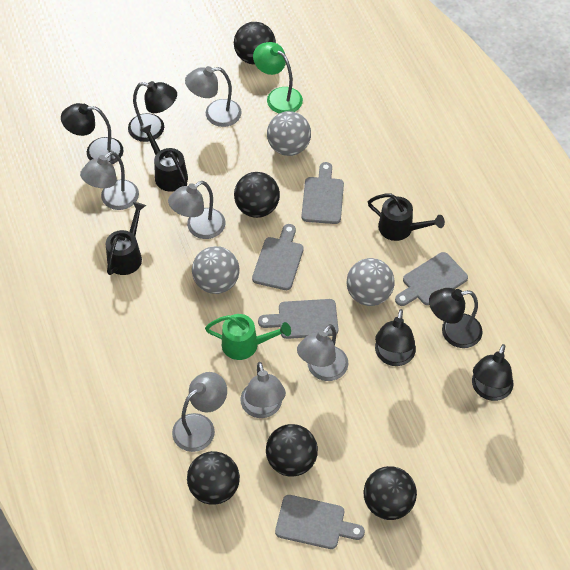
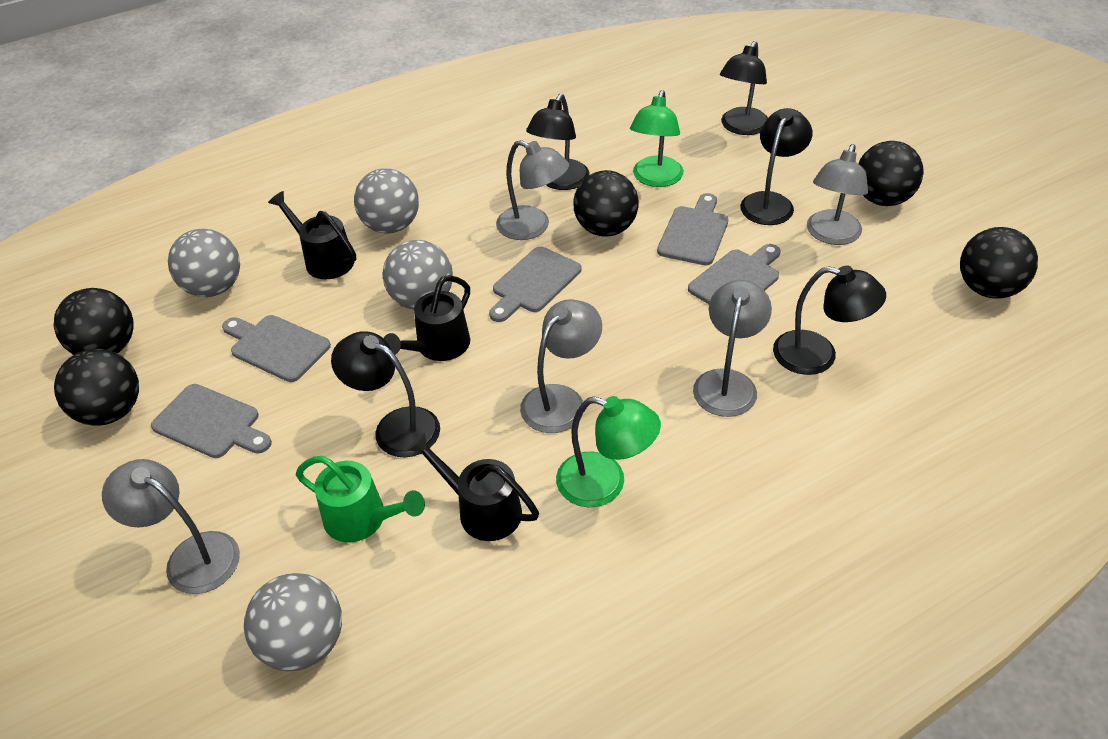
green lamp: [253,42,303,113] = 1 -> [556,396,661,507] [630,90,684,187] = 2
grey ball: [192,246,240,294] [267,111,311,156] [346,258,395,306] = 3 -> [168,229,240,297] [244,573,342,672] [354,168,419,234] [382,240,453,310] = 4
grey lamp: [80,151,139,210] [168,181,225,239] [172,372,227,452] [185,66,242,127] [240,362,286,418] [297,324,348,381] = 6 -> [102,459,240,594] [496,140,569,240] [520,299,602,433] [693,280,772,417] [807,144,868,245] = 5

